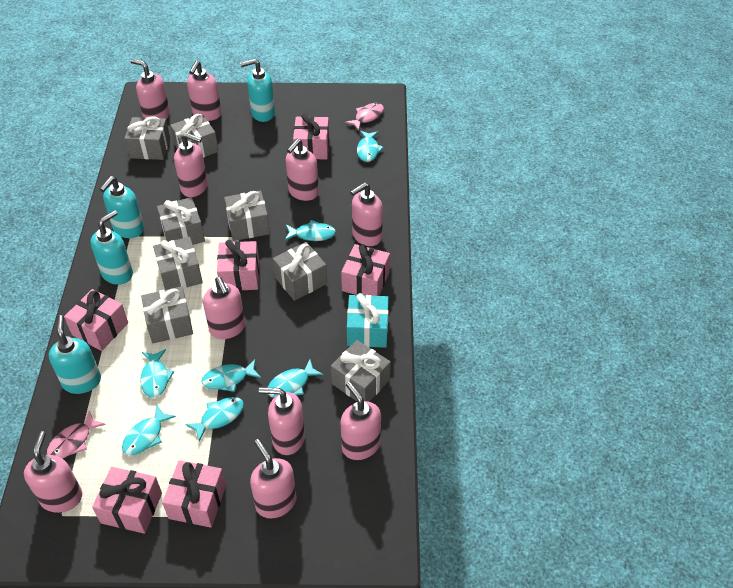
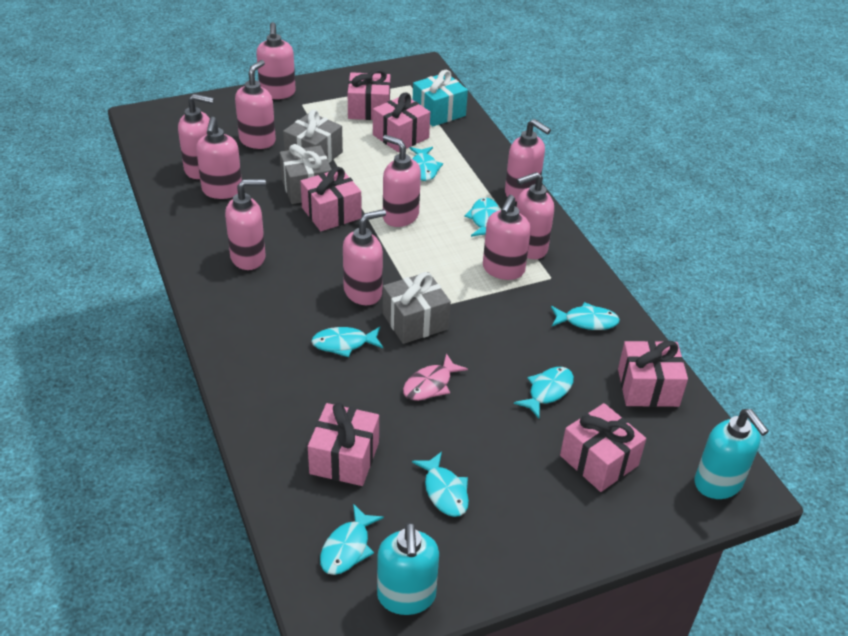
grey gift: [124,116,170,160] [141,286,193,343] [153,237,203,290] [157,197,205,245] [170,114,219,158] [224,190,270,241] [273,242,327,301] [331,340,391,402] = 8 -> [280,144,331,204] [283,110,343,163] [382,272,451,344] = 3
pink fish: [47,411,106,458] [345,103,384,131] = 2 -> [403,353,468,401] = 1
turquoise soap dispenser: [49,315,101,394] [91,210,133,285] [100,176,144,238] [240,59,275,122] = 4 -> [377,522,439,615] [695,409,769,499] = 2

